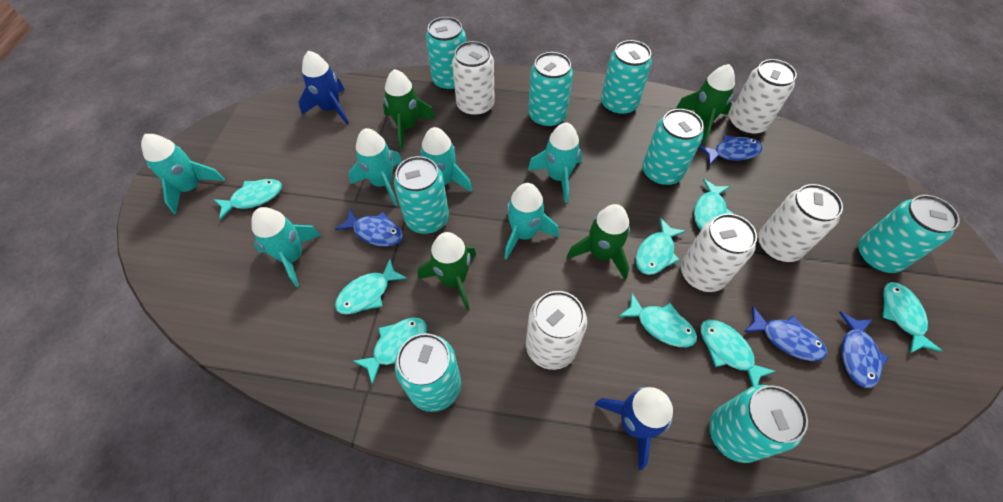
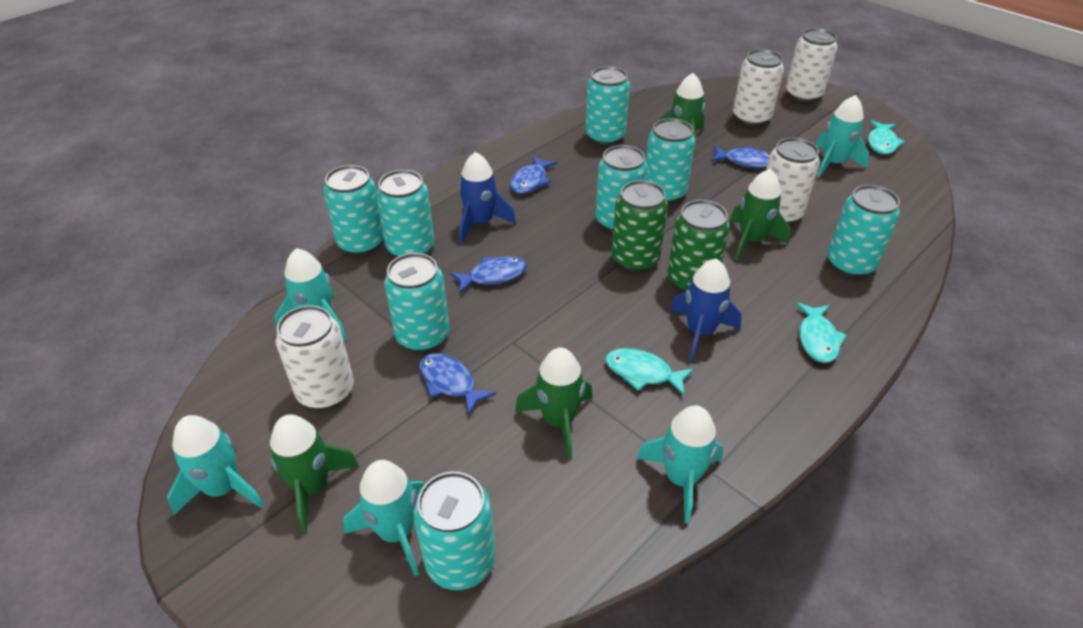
green can: none = 0 -> [611,180,668,272] [667,200,730,292] = 2
turquoise fish: [213,179,282,220] [335,259,407,314] [353,317,427,385] [618,293,697,347] [636,218,686,275] [694,179,734,230] [700,320,776,387] [882,282,942,353] = 8 -> [606,348,694,396] [796,302,847,363] [868,120,905,154] = 3
turquoise rocket: [141,134,225,214] [252,207,321,287] [349,128,402,206] [420,127,472,192] [504,183,559,259] [528,122,582,203] = 6 -> [167,415,264,515] [275,248,347,341] [343,460,425,576] [637,406,723,523] [816,95,869,178] = 5
white can: [452,41,494,117] [526,291,587,370] [681,214,757,292] [730,59,797,135] [758,184,843,262] = 5 -> [275,305,354,409] [733,49,784,126] [766,138,820,224] [786,28,838,102] = 4

